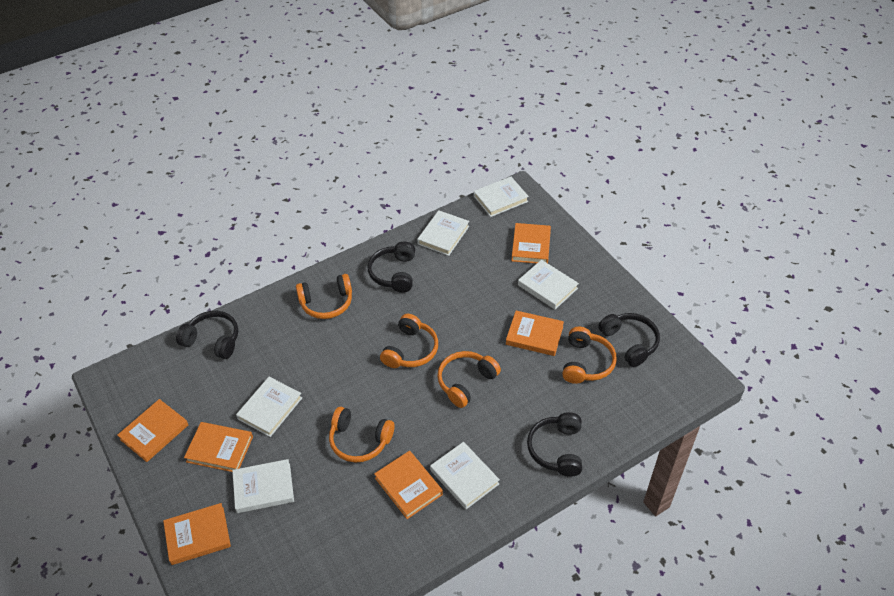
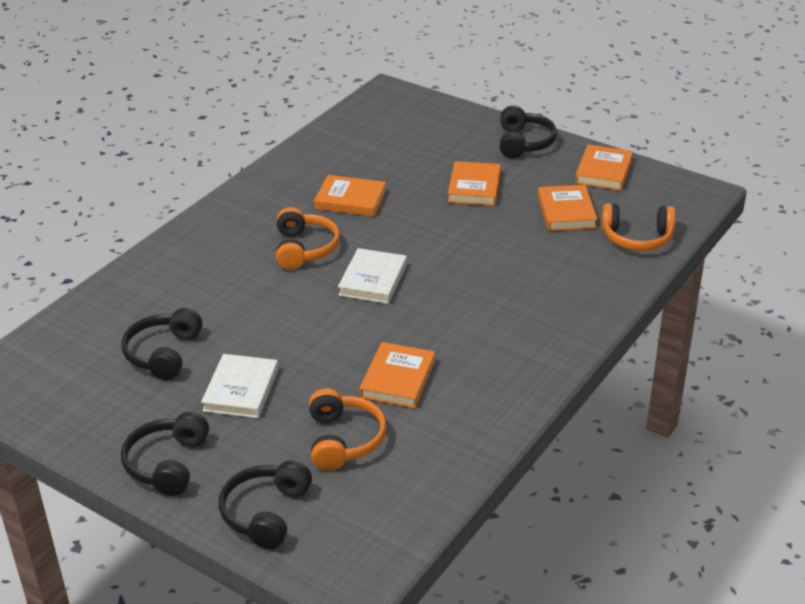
orange book: [117,399,188,462] [163,503,231,565] [184,422,253,472] [374,451,443,519] [506,311,564,356] [511,223,551,263] = 6 -> [314,175,386,216] [359,342,435,408] [448,161,501,206] [538,185,598,231] [575,144,633,191] = 5
orange headphones: [296,274,352,319] [329,407,394,462] [380,314,438,368] [437,351,501,408] [562,326,617,384] = 5 -> [276,207,340,270] [309,389,387,470] [601,203,676,251] = 3
white book: [232,459,294,513] [236,377,302,437] [417,210,469,256] [430,442,500,509] [474,177,529,217] [518,260,579,309] = 6 -> [201,354,278,418] [338,248,407,304] = 2

